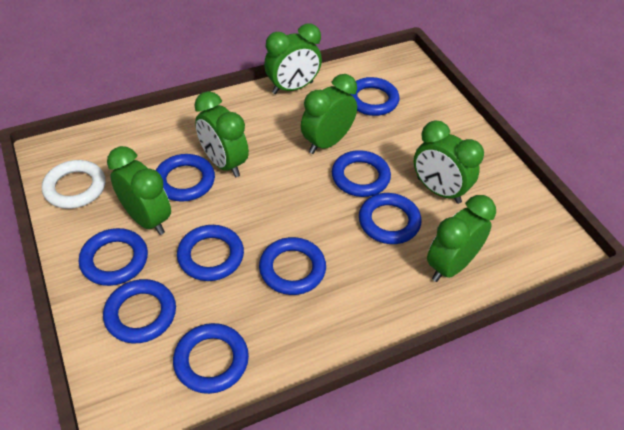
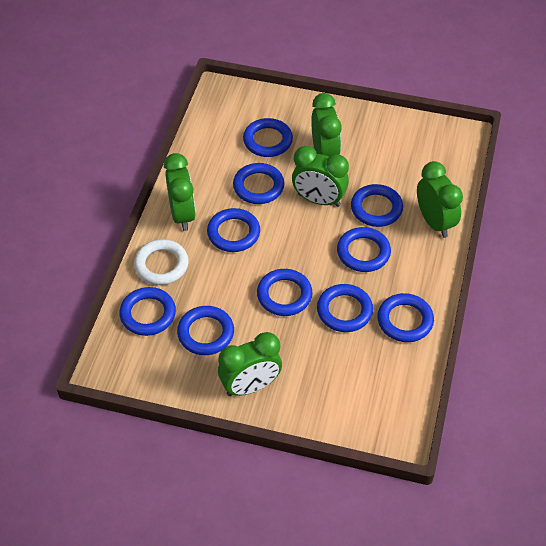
blue ring: [79,228,148,286] [103,279,176,343] [155,154,215,202] [173,323,249,394] [177,225,244,281] [259,237,326,295] [332,150,391,197] [351,77,399,116] [359,193,421,244] = 9 -> [119,287,176,336] [177,306,234,355] [207,208,260,252] [233,163,285,204] [243,118,293,157] [257,269,313,316] [317,284,373,332] [337,227,391,272] [351,184,403,227] [377,293,434,342] = 10
green clock: [107,146,171,235] [194,91,249,177] [264,24,322,94] [301,74,357,154] [414,120,484,204] [427,195,496,282] = 6 -> [164,153,196,231] [218,332,282,396] [292,146,349,207] [311,93,342,157] [417,161,463,238] = 5

